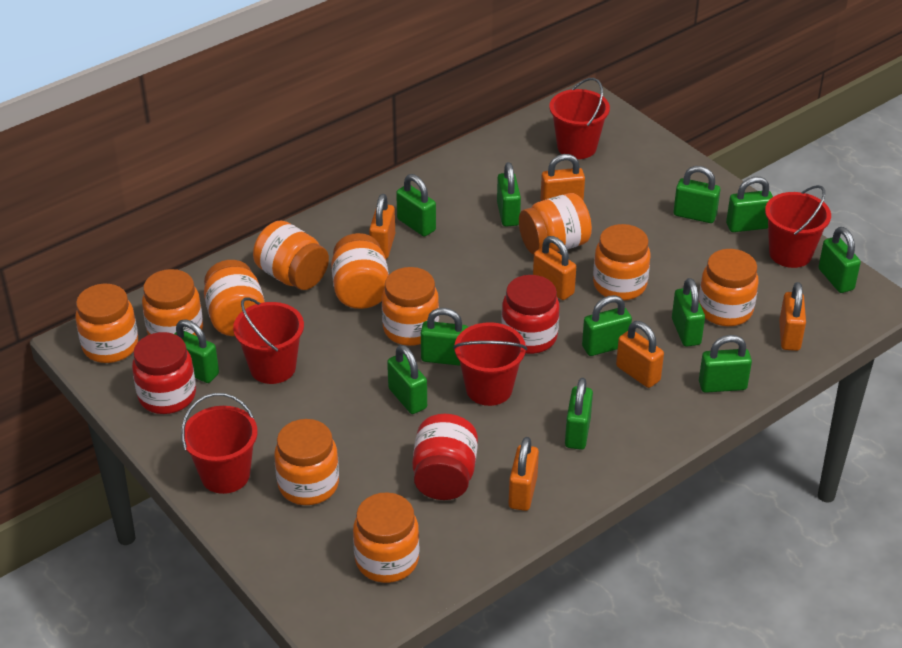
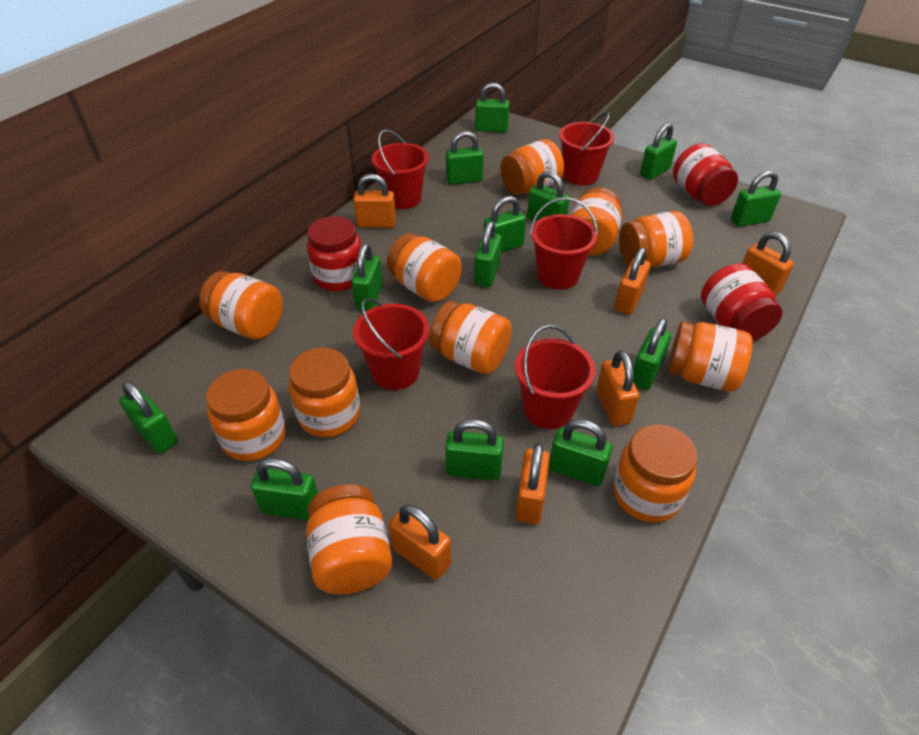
green padlock: [174,319,219,383] [387,345,427,414] [396,174,436,236] [421,308,468,366] [497,162,521,226] [565,378,593,450] [582,295,632,356] [672,278,705,347] [673,166,720,223] [699,335,752,393] [726,176,773,232] [818,227,861,293] = 12 -> [119,381,178,454] [251,458,318,520] [352,244,383,311] [445,419,504,481] [446,131,484,185] [474,221,502,287] [475,83,509,133] [484,196,526,253] [527,171,569,222] [549,419,613,486] [633,318,671,390] [640,123,677,180] [731,171,781,227] = 13

